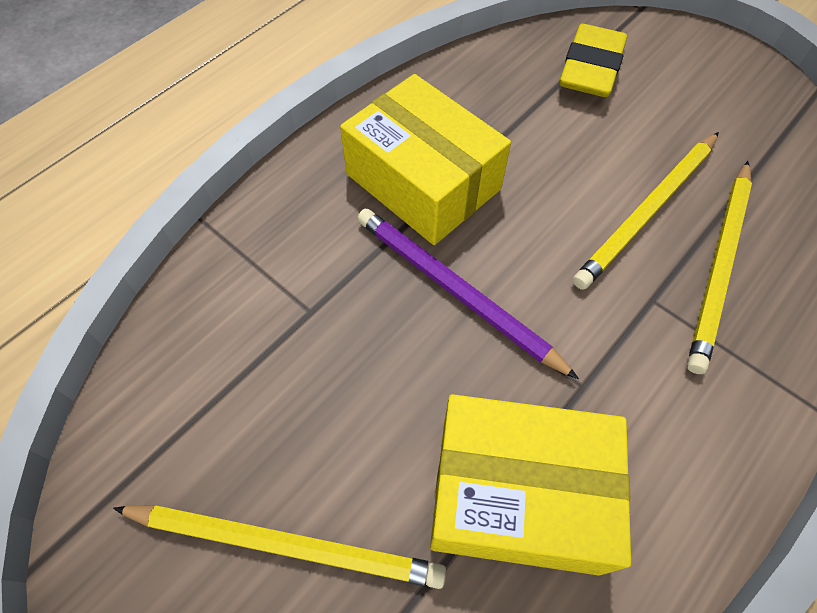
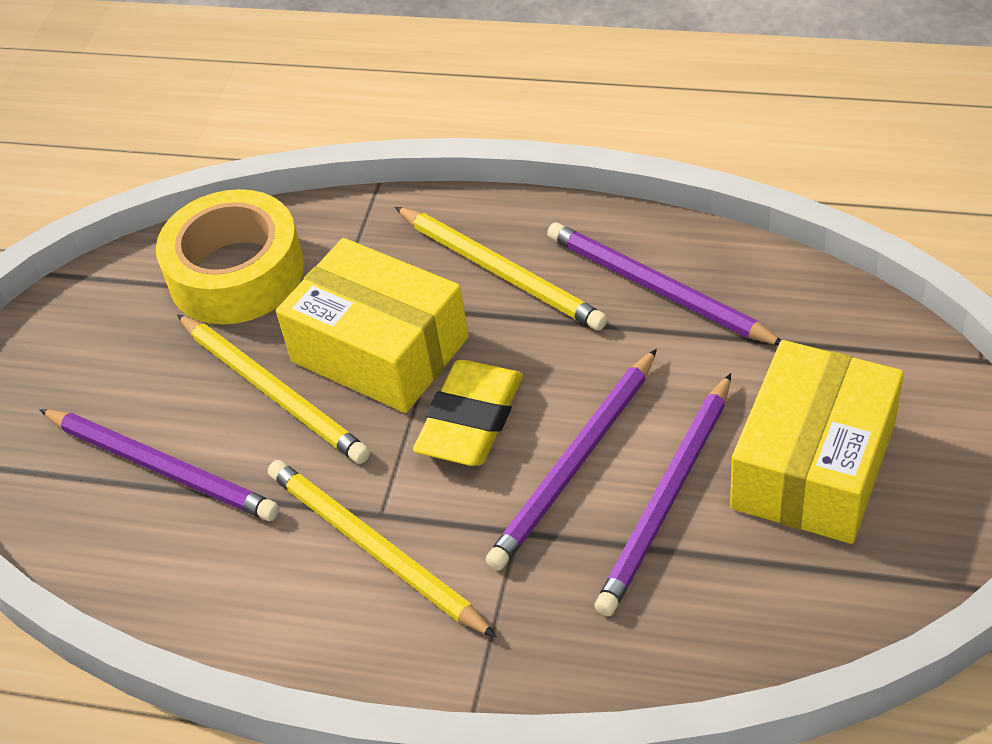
purple pencil: [357,209,579,379] = 1 -> [39,409,279,521] [486,349,657,571] [547,223,781,345] [594,373,731,616] = 4
yellow tape: none = 0 -> [156,189,304,324] = 1

